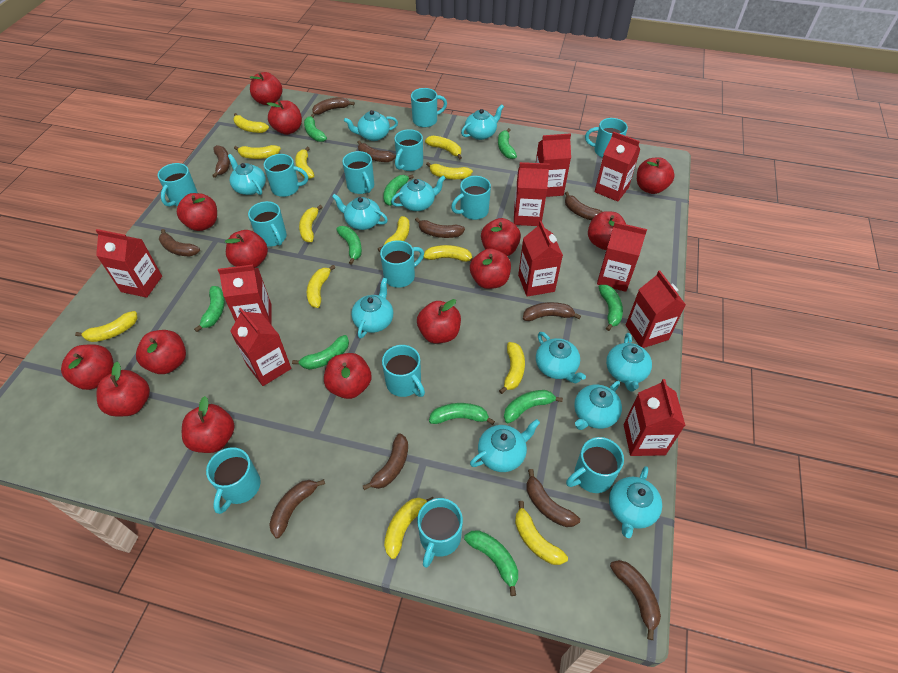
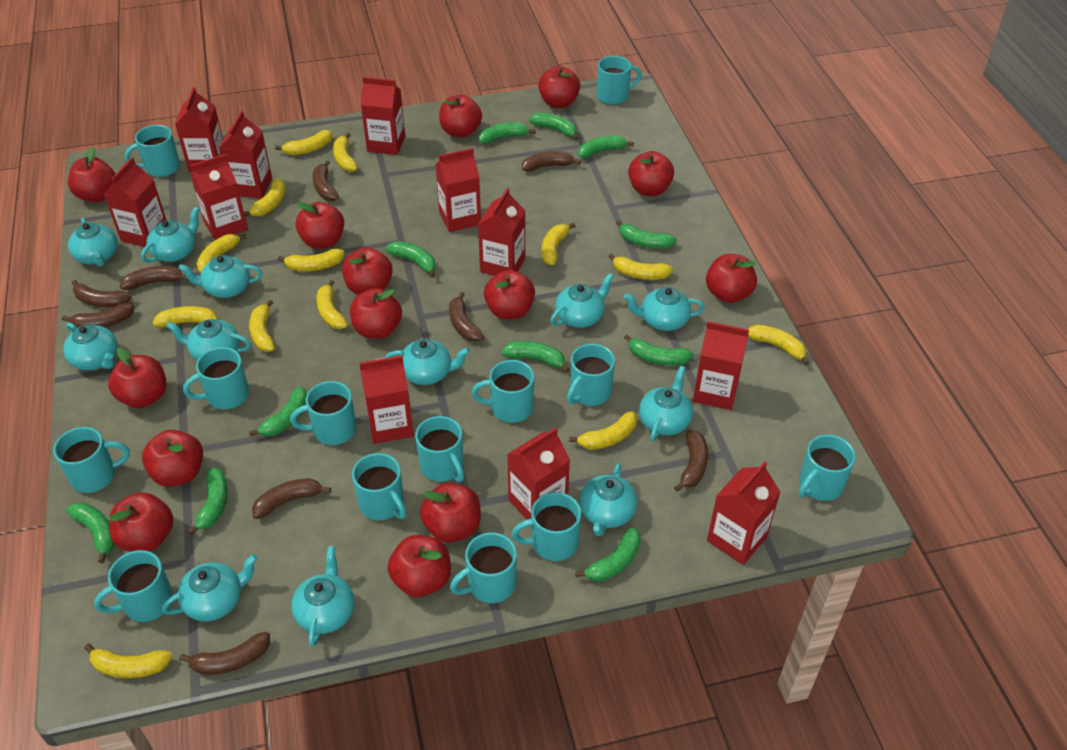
brown banana: [159,229,200,256] [212,145,230,178] [269,479,325,539] [312,97,355,115] [357,140,396,162] [363,433,408,490] [415,218,465,238] [523,302,581,321] [527,469,580,527] [565,191,603,220] [610,560,661,640] = 11 -> [62,303,134,329] [72,280,132,308] [120,266,188,290] [179,632,270,675] [252,478,331,519] [313,160,339,201] [449,292,484,342] [522,151,581,172] [674,430,708,491] = 9
green banana: [194,286,225,332] [292,335,349,370] [304,114,327,142] [336,226,362,265] [383,174,414,206] [429,403,495,425] [464,530,518,596] [498,128,517,159] [504,390,563,423] [599,285,623,331] = 10 -> [66,502,115,563] [187,468,228,535] [249,387,307,437] [386,241,436,278] [479,122,535,144] [501,341,570,372] [529,113,579,140] [575,527,641,581] [578,135,634,158] [616,220,677,249] [624,334,693,366] = 11
red carton: [96,229,162,298] [218,265,272,325] [230,308,291,386] [514,162,550,226] [518,221,563,297] [536,133,571,197] [595,131,641,202] [597,222,647,292] [624,379,686,456] [626,270,686,348] = 10 -> [103,157,166,247] [175,87,223,172] [190,154,248,240] [219,111,272,198] [359,355,414,444] [361,77,405,155] [435,148,481,232] [478,188,525,276] [507,427,570,519] [693,321,749,410] [707,461,780,565] = 11
turquoise teapot: [228,154,266,195] [332,194,388,230] [344,110,398,141] [351,278,393,339] [391,176,446,211] [461,104,504,140] [470,419,540,472] [536,332,586,383] [574,381,622,430] [606,333,652,392] [609,466,662,538] = 11 -> [63,323,118,370] [68,218,118,267] [141,207,200,263] [162,554,258,621] [166,319,251,360] [178,255,263,298] [291,546,354,647] [385,339,470,385] [550,273,614,328] [579,463,637,536] [624,287,705,331] [639,366,693,441] = 12

